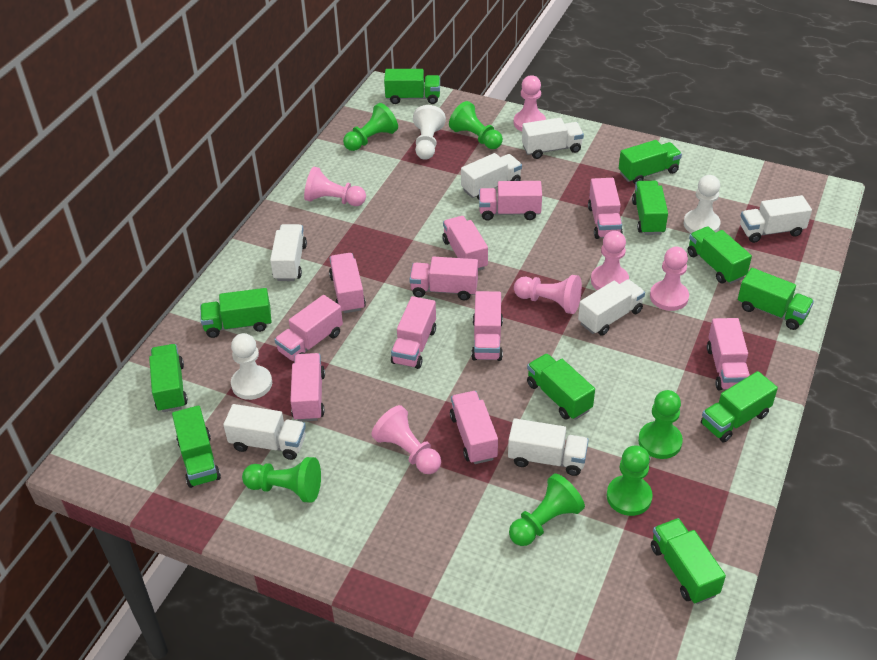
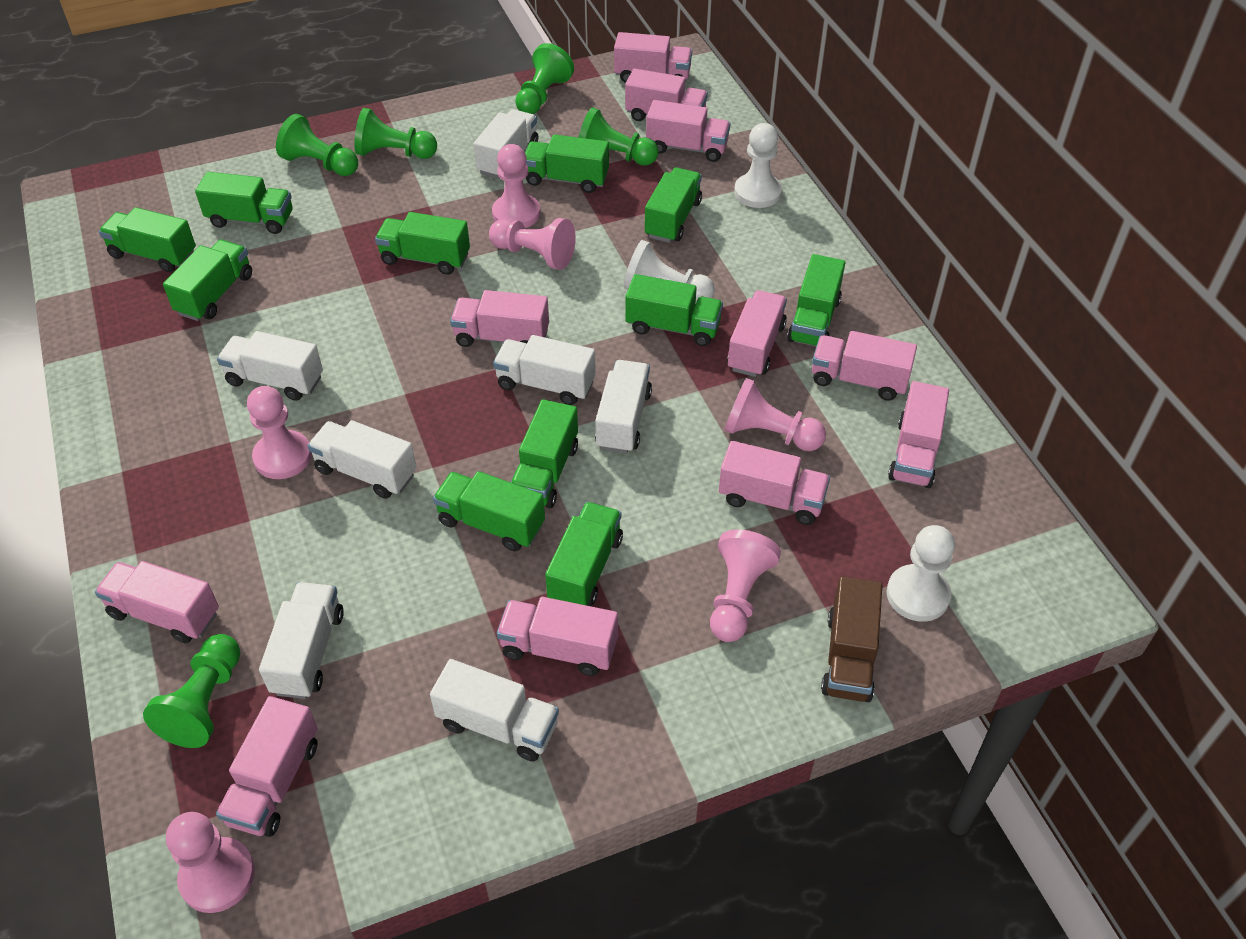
brown truck: none = 0 -> [821,576,883,702] = 1
green pawn: [242,457,321,503] [343,103,398,151] [449,101,503,149] [509,473,585,546] [607,445,653,516] [638,390,683,459] = 6 -> [143,634,240,748] [276,114,358,176] [354,108,437,159] [515,43,574,114] [578,107,659,166] = 5

